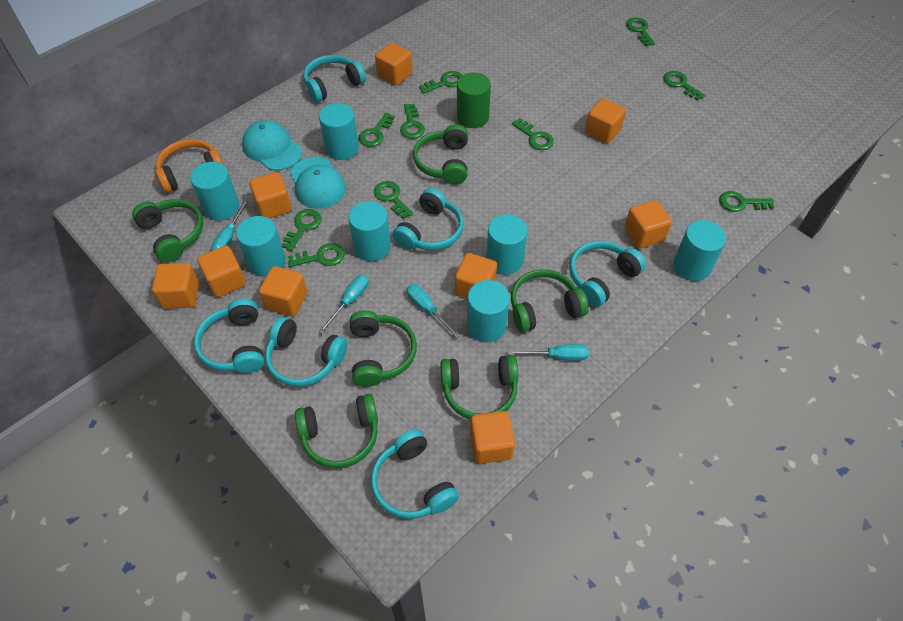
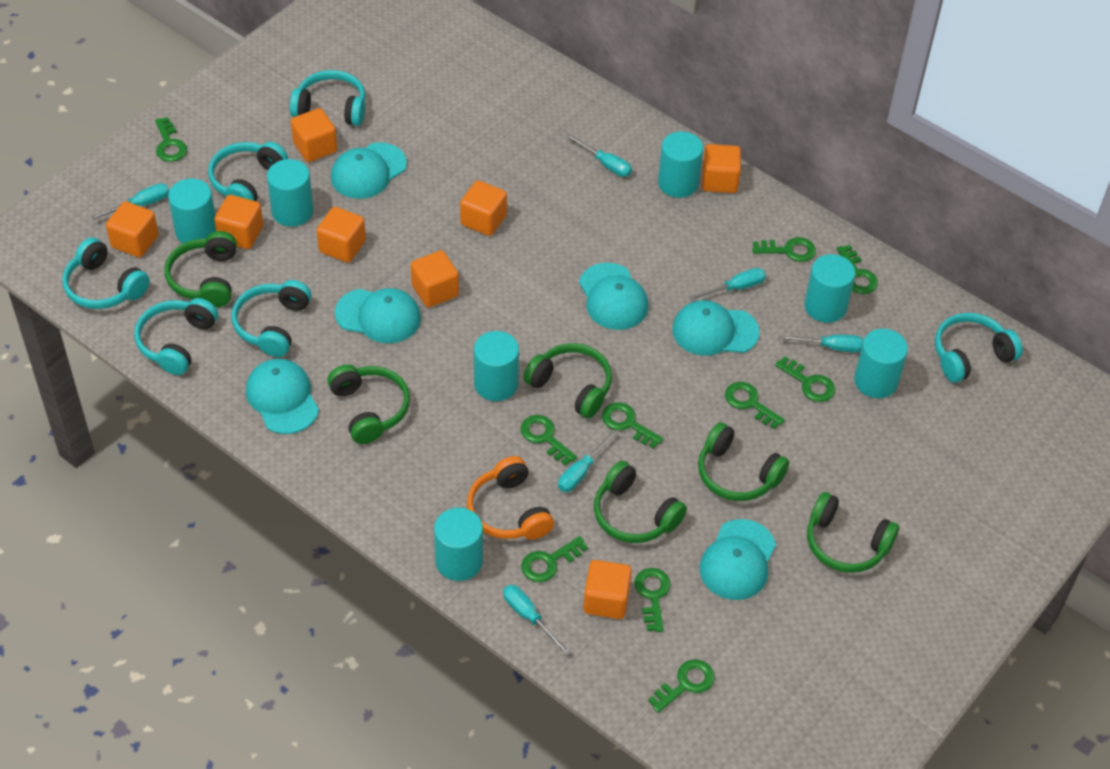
green cylinder: [457,72,491,128] = 1 -> none = 0
orange cube: [152,263,199,309] [197,246,246,297] [249,172,292,218] [259,266,307,316] [375,42,412,85] [455,253,497,299] [470,411,515,464] [585,98,626,144] [624,200,672,248] = 9 -> [106,201,159,257] [214,195,263,249] [291,108,337,162] [317,207,366,263] [411,250,459,307] [460,180,507,236] [583,560,632,619] [702,144,741,193] = 8
turquoise cap: [242,120,302,171] [290,157,346,209] = 2 -> [246,359,319,434] [331,142,407,199] [335,288,421,343] [579,263,648,330] [672,300,760,356] [700,519,776,600] = 6
turquoise screwdriver: [211,199,248,251] [319,275,369,334] [407,284,460,338] [508,344,589,361] = 4 -> [91,183,169,220] [503,585,570,655] [558,429,618,492] [566,134,632,177] [689,268,766,300] [779,334,864,353] = 6

